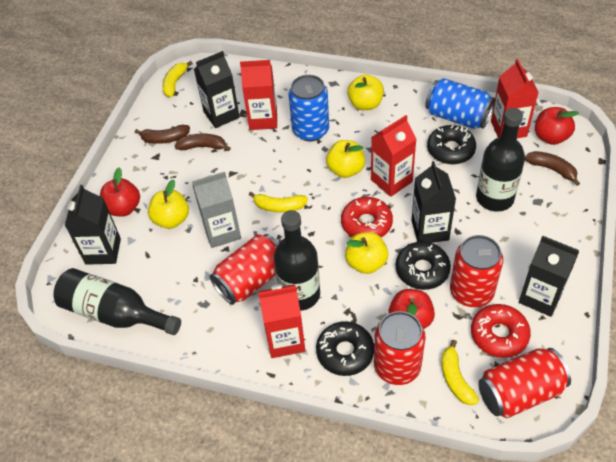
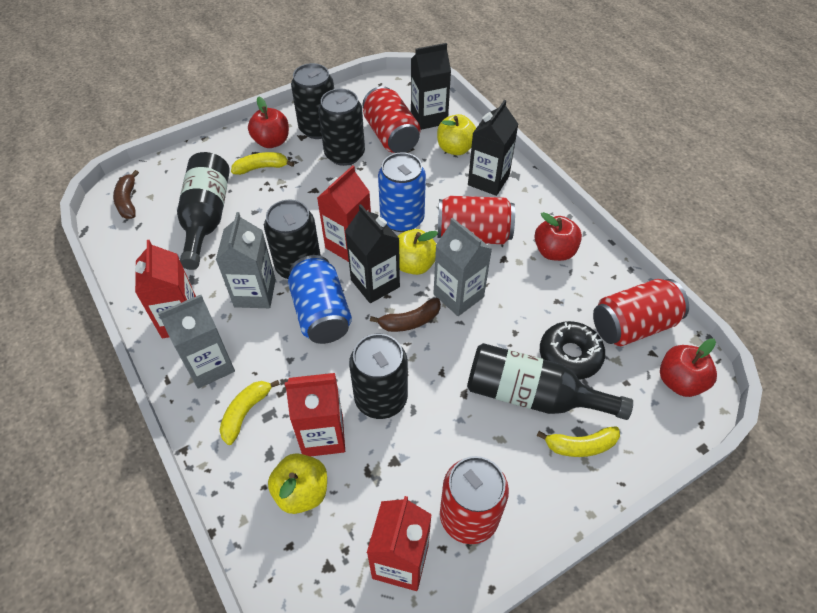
black bottle: [53,268,181,335] [274,210,320,311] [476,108,525,212] = 3 -> [177,152,230,270] [467,343,633,420] = 2
black can: none = 0 -> [264,199,321,279] [291,63,334,139] [318,88,365,166] [349,334,408,419] = 4
black carton: [65,185,121,265] [194,51,240,128] [412,161,456,243] [519,236,579,317] = 4 -> [345,204,400,303] [411,43,451,130] [468,100,518,196] = 3
black donut: [316,321,374,376] [396,242,451,290] [427,125,476,165] = 3 -> [540,321,605,379] = 1
brown banana: [135,125,190,144] [175,134,231,151] [525,151,580,186] = 3 -> [113,170,139,219] [370,298,441,332] = 2
grey carton: [192,172,241,248] = 1 -> [158,295,235,389] [216,212,276,308] [433,218,492,316] = 3
red donut: [341,197,393,237] [471,304,531,358] = 2 -> none = 0
yellow apple: [148,179,189,229] [326,140,365,178] [345,232,388,274] [347,74,384,110] = 4 -> [268,453,327,514] [398,229,438,275] [437,114,476,155] = 3

